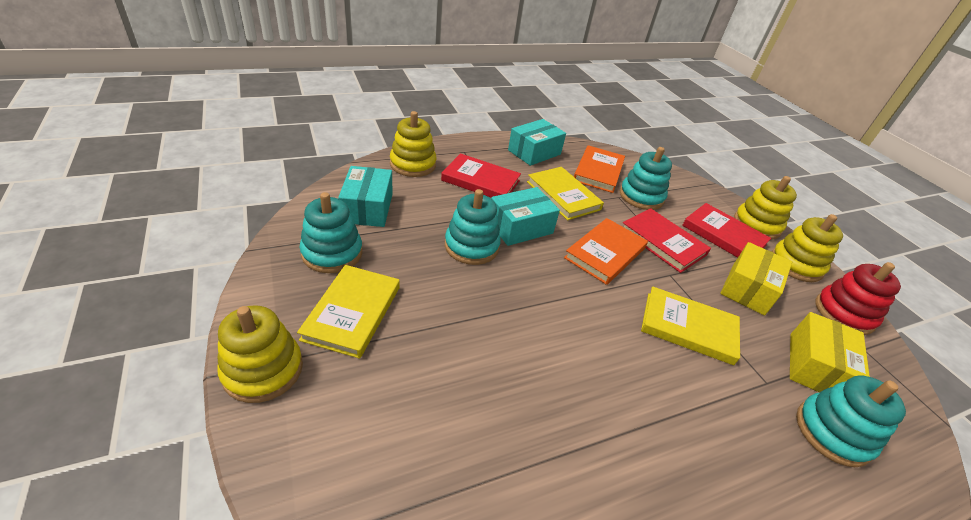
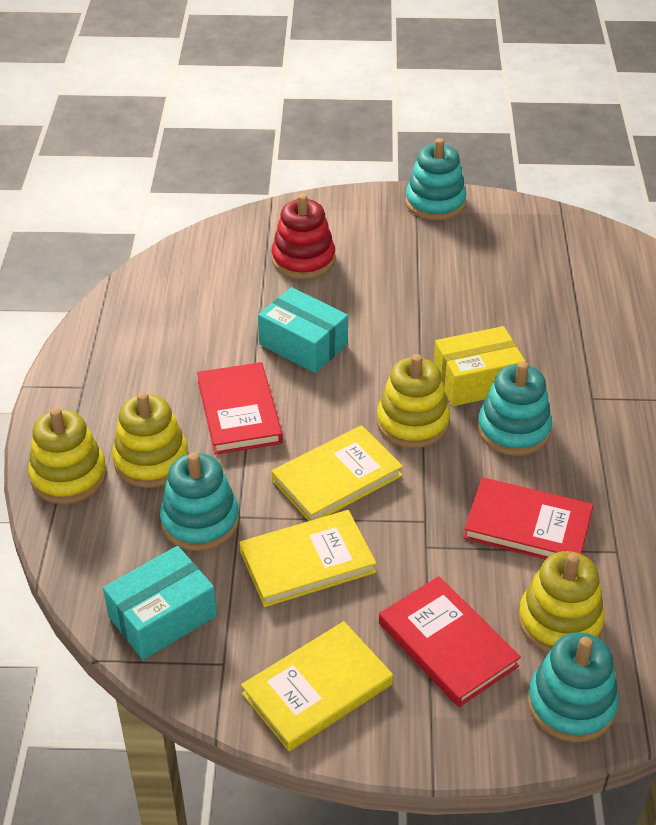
orange book: [564,218,648,285] [574,145,625,193] = 2 -> none = 0
turquoise box: [338,166,392,227] [491,187,560,246] [508,119,566,166] = 3 -> [103,546,217,660] [258,287,348,373] = 2
yellow box: [720,242,792,315] [790,312,870,393] = 2 -> [434,326,526,406] = 1

